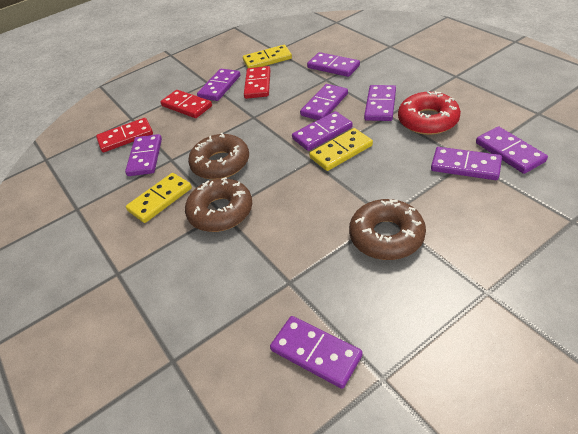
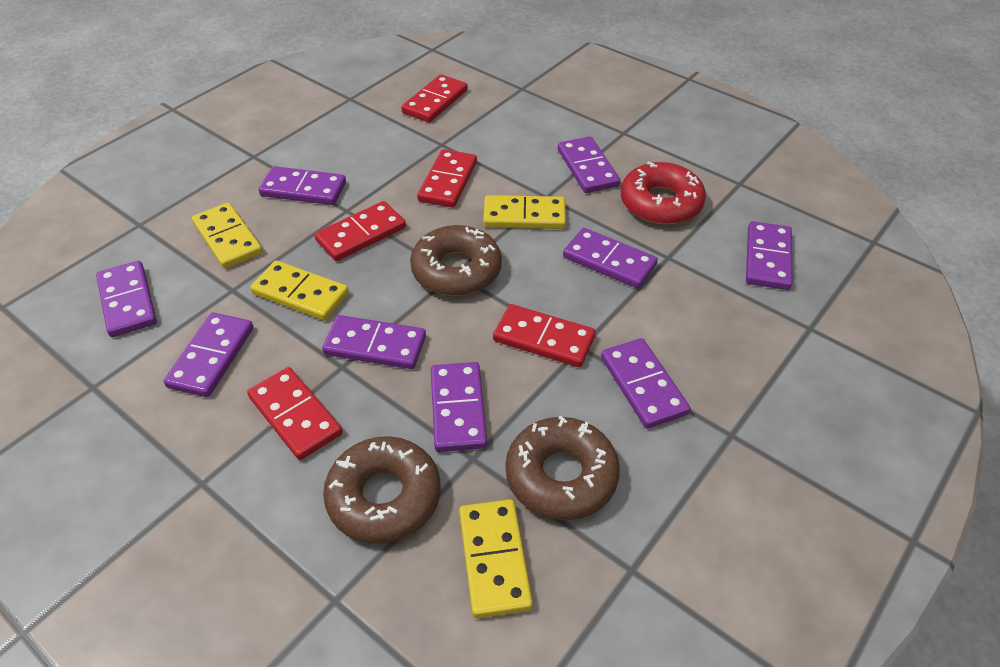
red domino: [96,118,153,152] [160,90,212,118] [244,66,271,99] = 3 -> [247,367,342,460] [314,201,406,261] [401,74,468,123] [417,149,477,208] [493,304,596,367] = 5
yellow domino: [126,173,192,223] [243,45,292,68] [309,128,373,171] = 3 -> [192,203,263,269] [250,260,349,321] [459,499,533,618] [483,195,566,229] = 4

